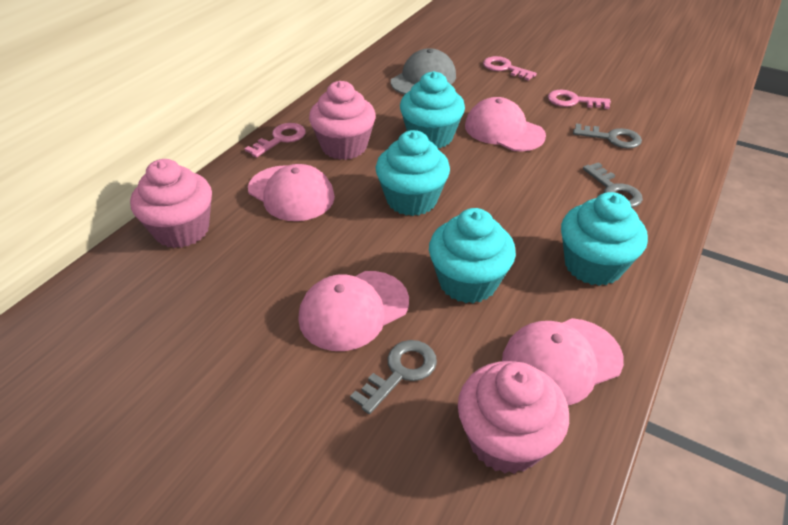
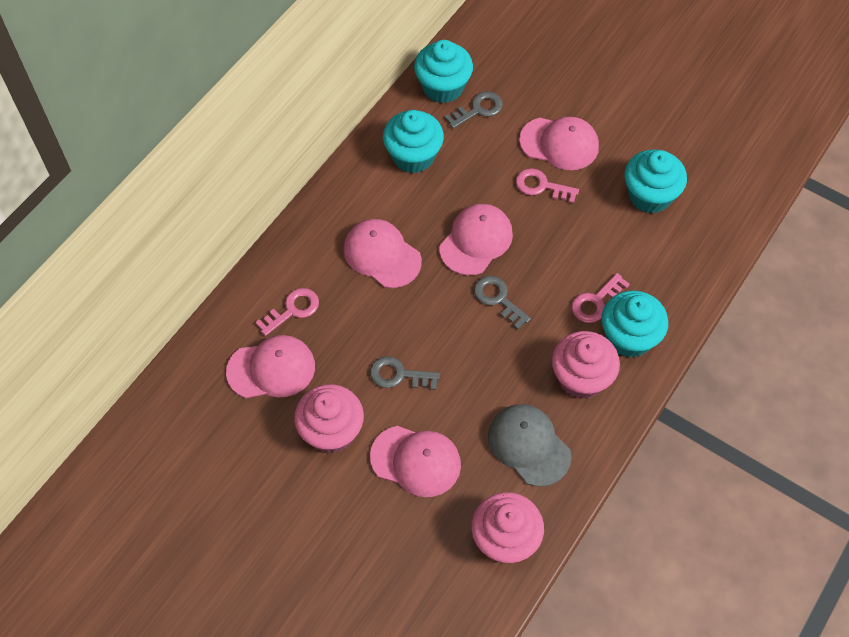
pink cap: [248,164,335,221] [299,271,409,351] [465,97,546,151] [502,318,624,405] = 4 -> [226,335,315,398] [343,219,422,288] [370,426,461,497] [439,204,513,275] [519,117,599,170] = 5

